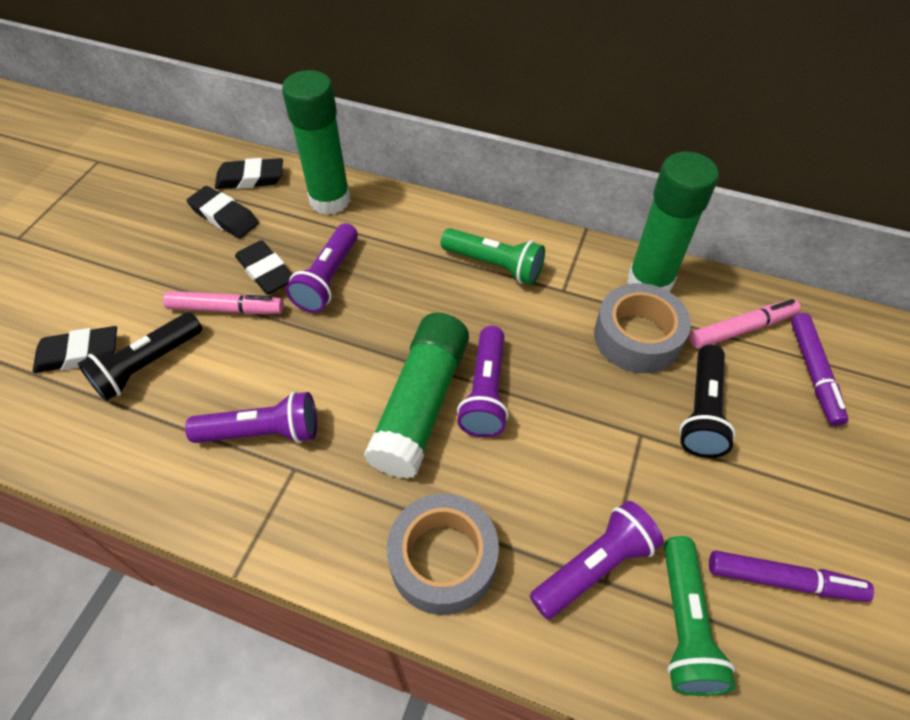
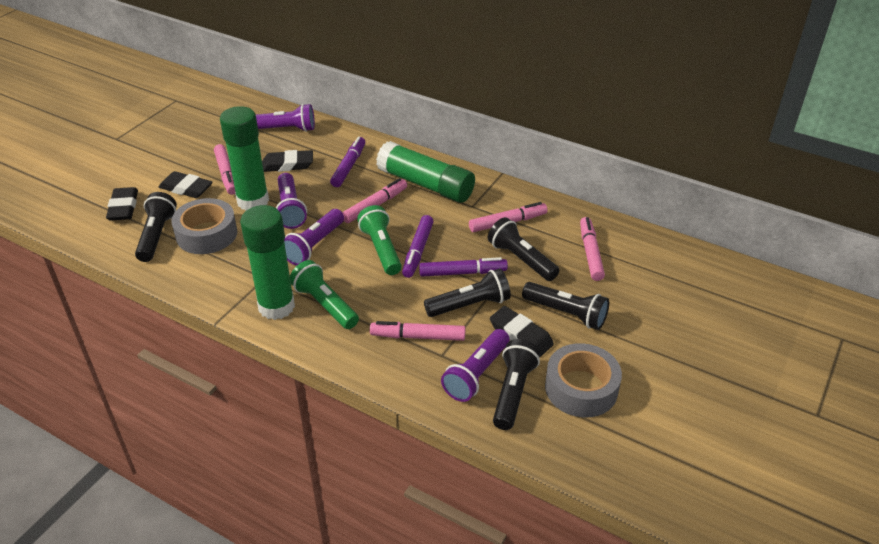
black flashlight: [77,312,202,401] [679,345,736,458] = 2 -> [135,192,177,262] [424,268,511,317] [488,217,559,281] [493,339,540,430] [522,282,609,330] = 5
pink marker: [163,291,284,315] [690,299,801,349] = 2 -> [214,144,235,195] [342,178,407,223] [370,321,466,341] [469,202,548,232] [580,217,605,281] = 5
purple marker: [709,550,874,602] [791,313,848,426] = 2 -> [330,137,365,187] [402,215,434,278] [419,257,508,277] = 3

